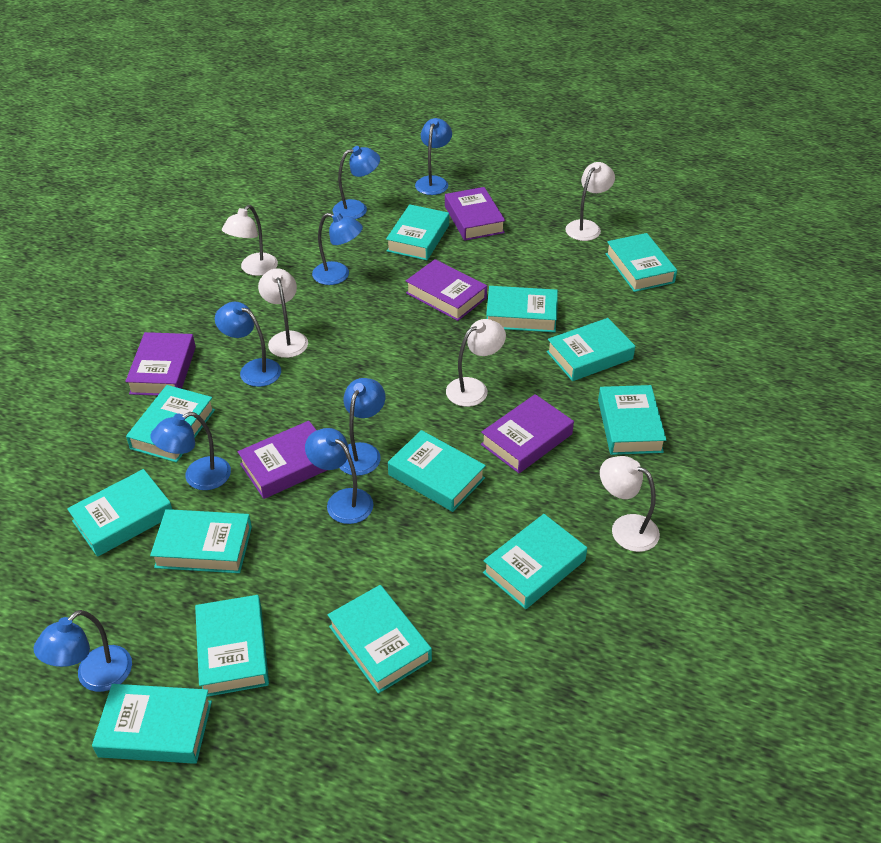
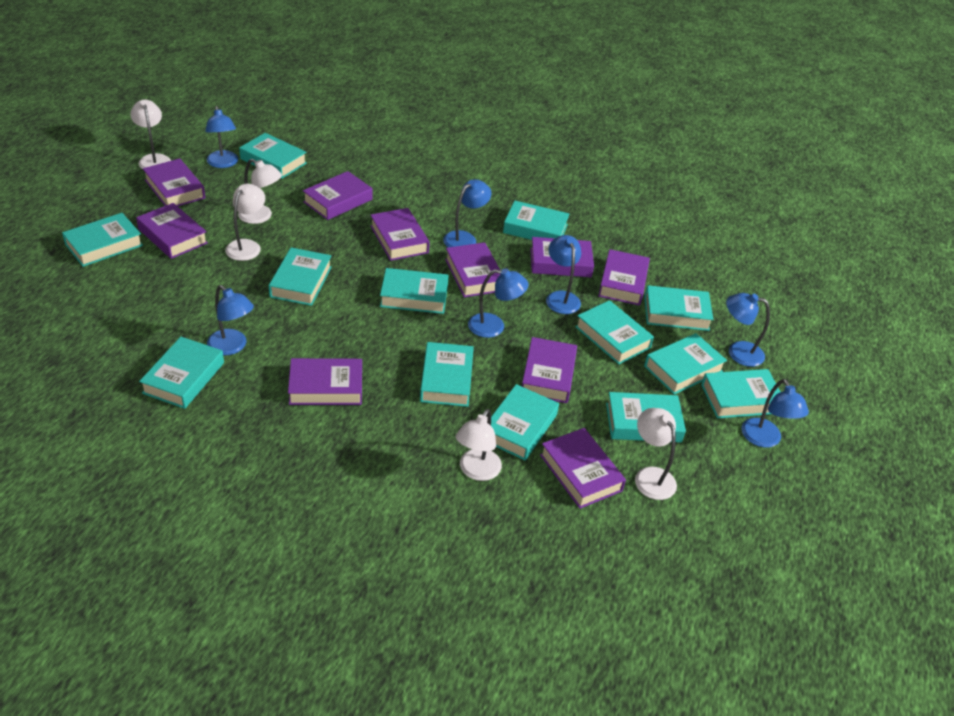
blue lamp: [33,610,132,692] [150,412,231,490] [215,302,281,387] [305,428,373,524] [312,212,363,285] [333,146,380,219] [339,378,385,476] [415,118,452,195] = 8 -> [205,106,238,168] [207,285,254,356] [443,179,492,247] [468,268,529,338] [546,235,581,314] [726,293,770,367] [742,379,809,448] = 7
purple book: [125,332,196,396] [238,421,327,499] [406,259,487,321] [445,187,505,241] [481,394,574,473] = 5 -> [136,203,208,259] [143,159,205,206] [288,358,362,405] [303,171,373,220] [370,208,430,261] [445,242,501,297] [522,337,577,403] [530,237,594,277] [540,428,626,509] [598,249,650,306] = 10

